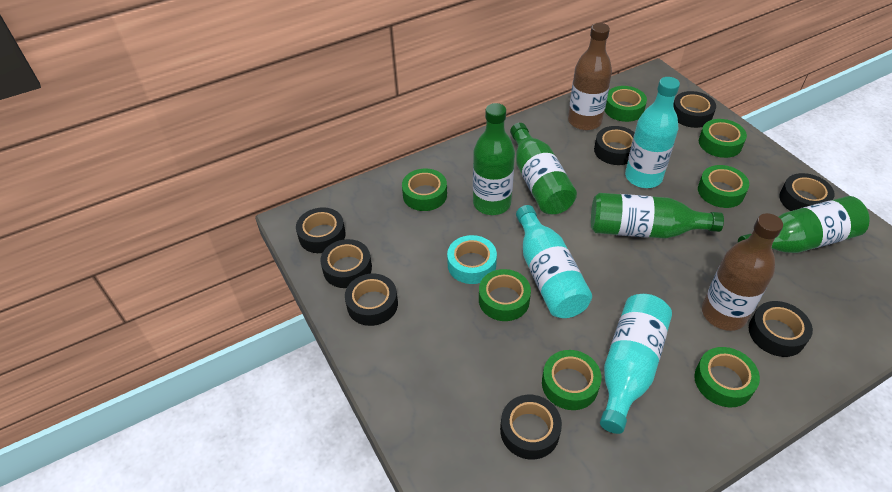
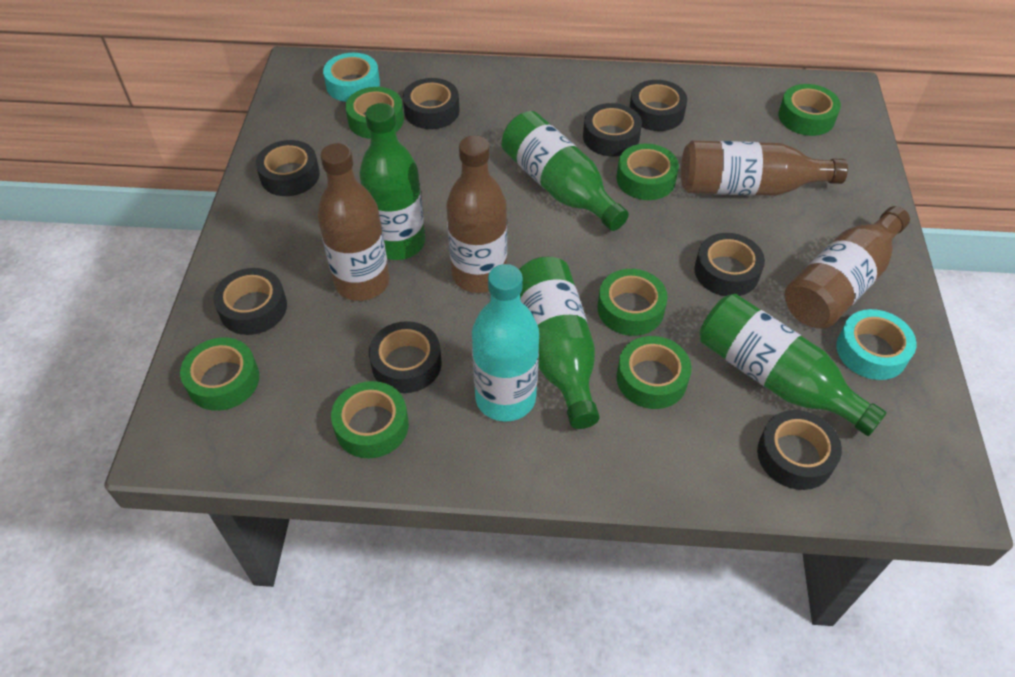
brown bottle: [568,23,612,130] [702,213,783,331] = 2 -> [317,143,390,301] [446,135,507,293] [681,141,848,196] [785,206,910,329] = 4
turquoise bottle: [516,205,592,318] [600,294,672,434] [625,77,680,188] = 3 -> [472,264,539,422] = 1
turquoise tape: [447,235,497,284] = 1 -> [323,53,380,102] [836,309,916,380] = 2

